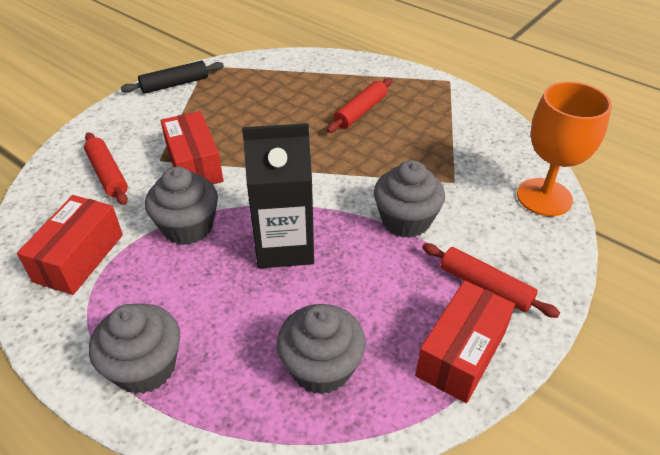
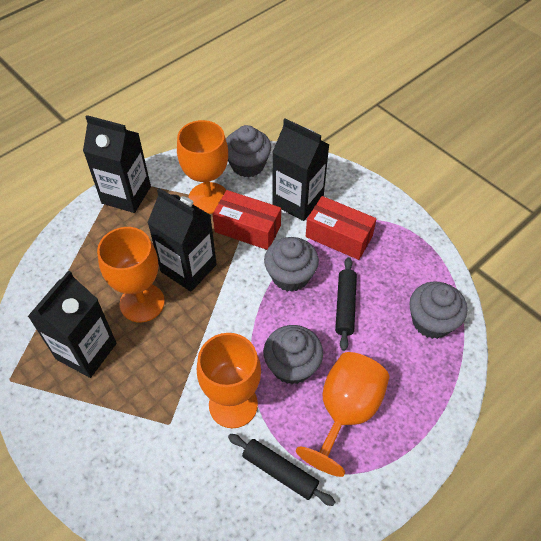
black carton: [242,123,314,268] = 1 -> [27,270,117,378] [83,115,151,213] [147,188,217,292] [272,118,330,221] = 4
black rolling pin: [121,61,224,94] = 1 -> [228,434,335,506] [335,257,357,351] = 2
orange goblet: [517,82,612,216] = 1 -> [97,227,165,322] [177,120,228,214] [197,333,261,428] [296,352,389,477] = 4
red box: [17,195,123,295] [161,111,223,184] [415,280,515,403] = 3 -> [213,190,281,250] [306,196,377,260] = 2
red rolling pin: [84,132,128,205] [327,78,392,133] [422,243,560,318] = 3 -> none = 0

